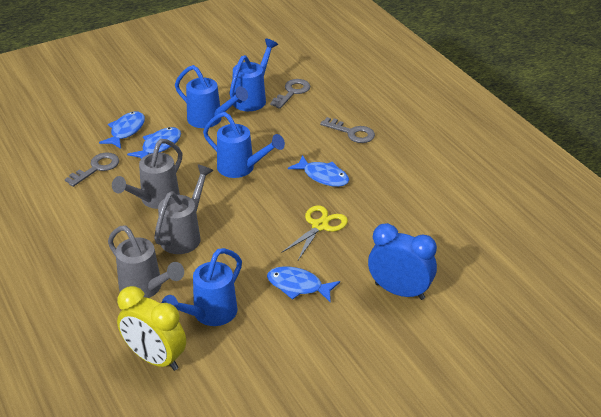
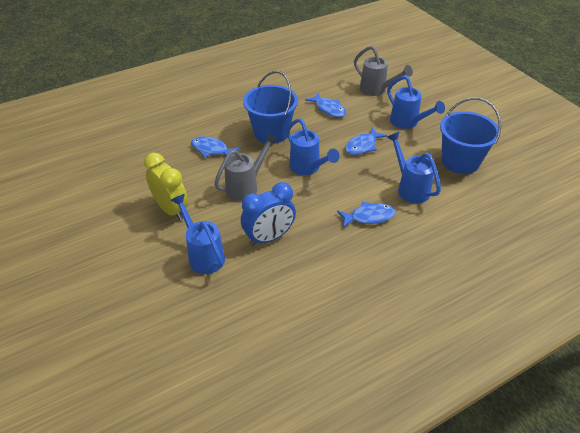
blue bucket: none = 0 -> [243,71,298,144] [440,98,501,174] = 2
grey key: [65,152,119,187] [270,79,310,109] [320,117,375,143] = 3 -> none = 0
grey watering can: [108,225,184,298] [112,139,183,209] [154,164,214,254] = 3 -> [214,133,278,201] [354,46,413,96] = 2
yellow scissors: [281,205,348,260] = 1 -> none = 0

